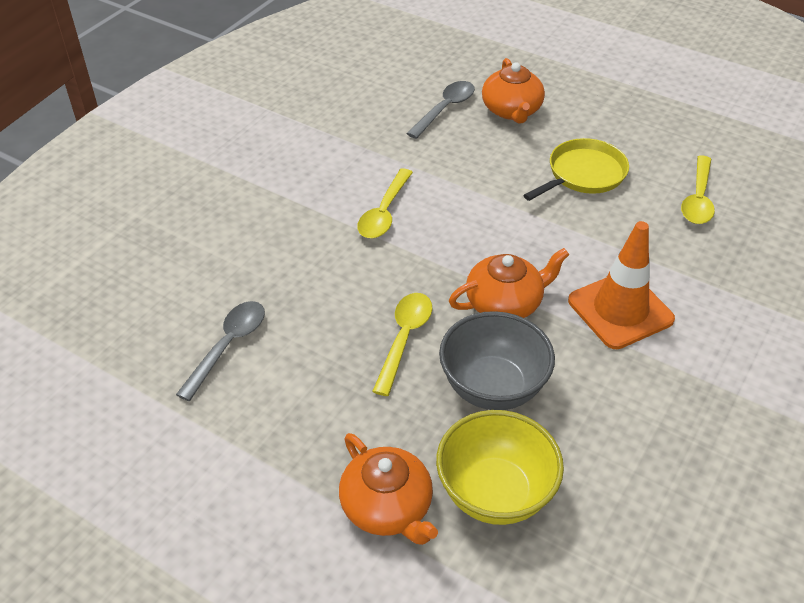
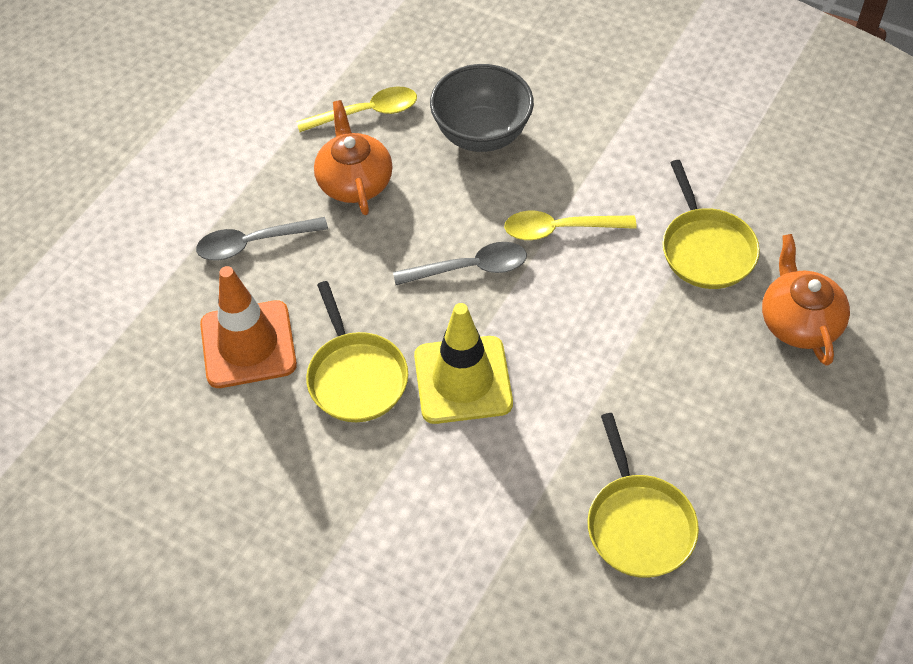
orange teapot: [339,433,438,545] [449,248,569,318] [482,58,545,123] = 3 -> [314,100,393,215] [762,234,850,366] = 2
yellow bowl: [436,410,564,525] = 1 -> none = 0
yellow pan: [523,138,629,201] = 1 -> [306,281,408,422] [588,413,699,578] [662,160,760,289] = 3
yellow spoon: [357,168,413,238] [372,293,432,396] [681,155,715,224] = 3 -> [296,87,417,132] [504,211,637,240] = 2
yellow traffic cone: none = 0 -> [414,303,513,424] = 1

